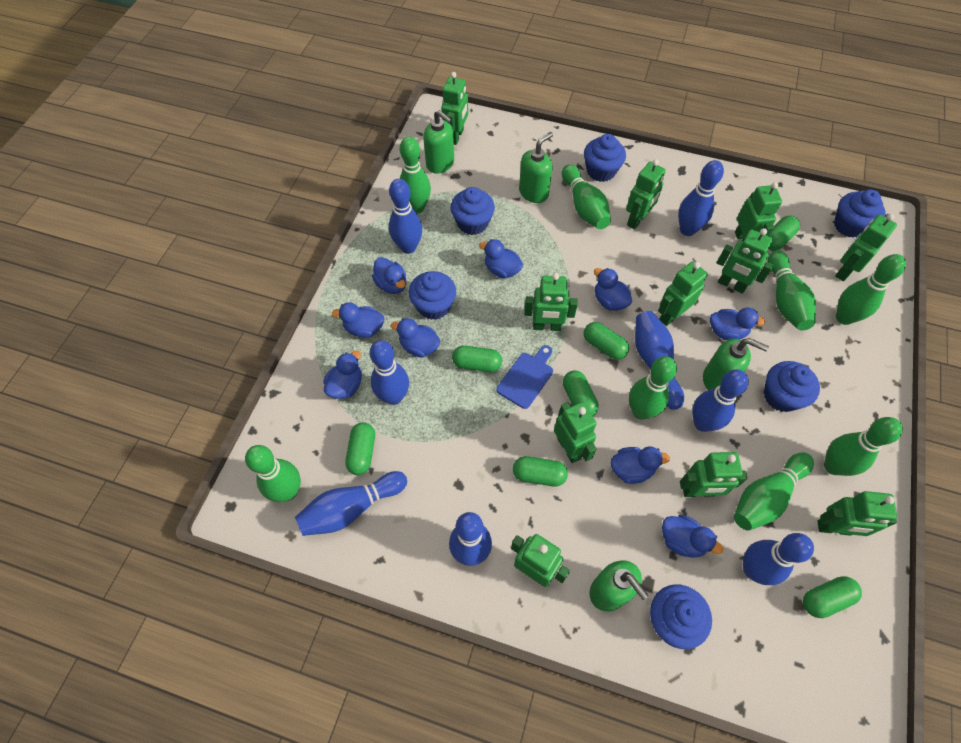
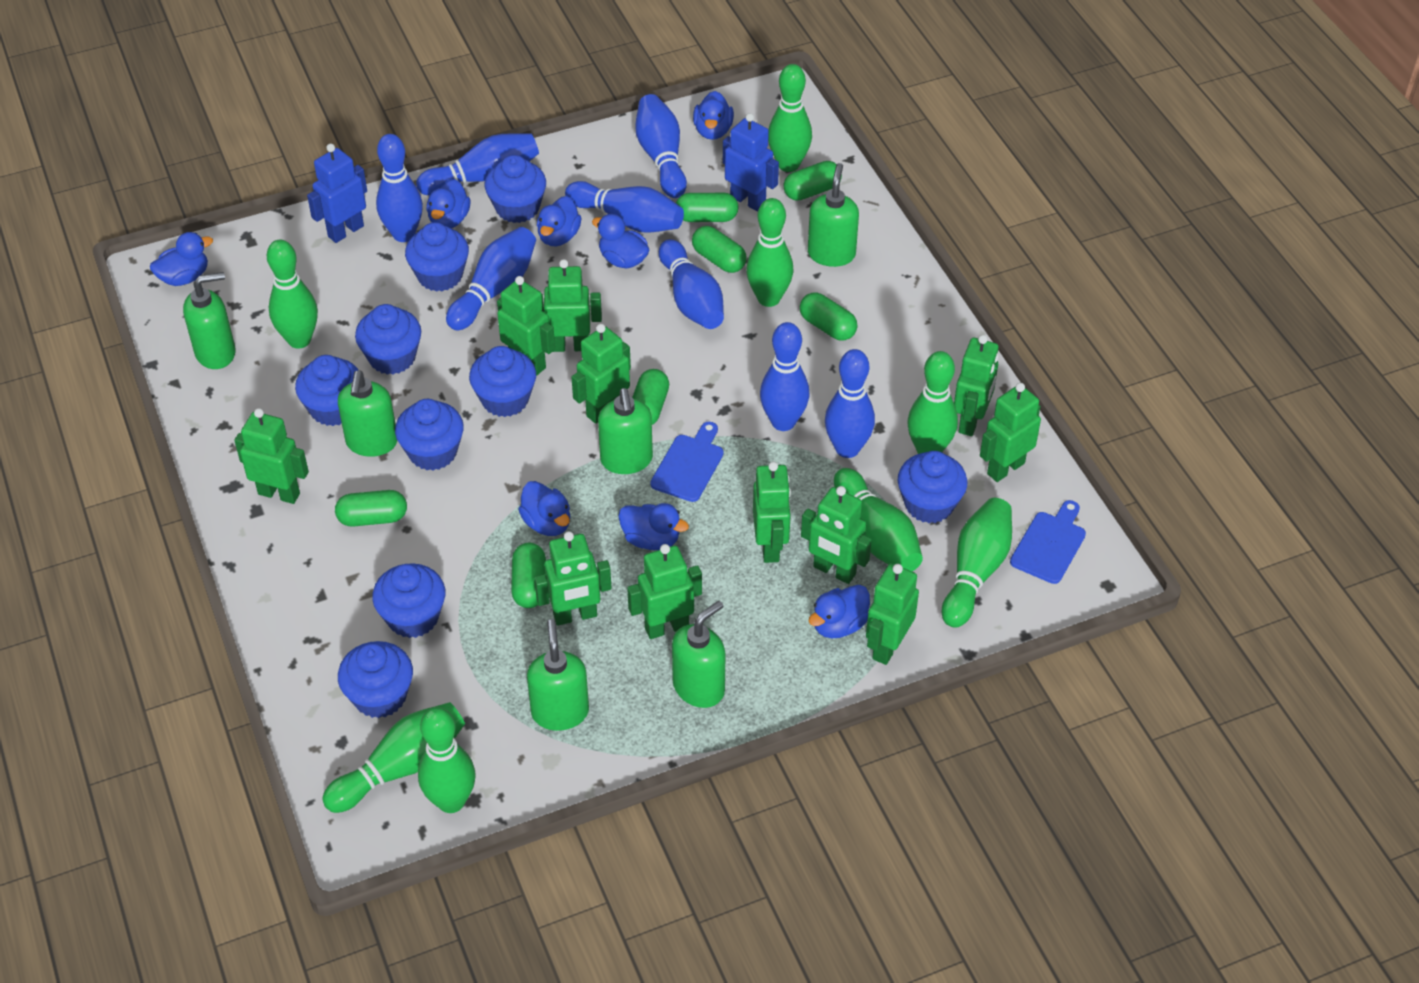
blue cupcake: [409,271,456,320] [450,187,495,235] [584,134,626,182] [650,584,712,649] [764,361,820,412] [834,190,885,238] = 6 -> [295,355,359,426] [338,641,413,718] [355,304,421,375] [372,563,445,638] [395,399,464,471] [405,222,469,292] [469,346,536,417] [485,155,546,223] [898,451,968,523] = 9
blue cutting board: [496,345,553,409] = 1 -> [650,422,724,502] [1010,500,1086,584] = 2
blue duck: [323,350,362,399] [332,302,384,338] [372,257,406,294] [391,318,441,358] [479,239,523,279] [594,268,632,311] [611,446,670,484] [662,515,723,557] [710,308,765,340] = 9 -> [150,232,213,286] [426,179,471,229] [518,481,570,536] [537,196,582,246] [592,214,649,269] [618,503,689,550] [693,91,734,140] [809,585,870,638] = 8
blue robot: none = 0 -> [307,143,367,243] [723,113,779,212] = 2
green soap dispenser: [423,110,454,174] [519,132,553,203] [589,560,649,611] [703,338,769,390] = 4 -> [183,272,236,369] [338,370,398,457] [527,619,589,731] [598,388,653,474] [672,601,725,708] [808,163,859,267] = 6

